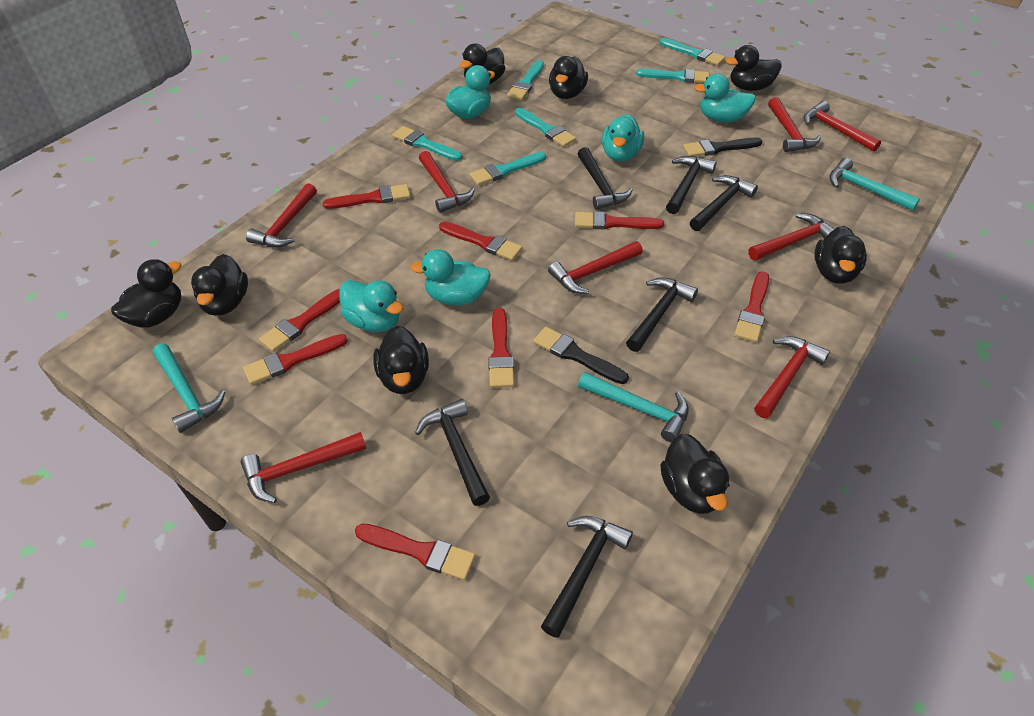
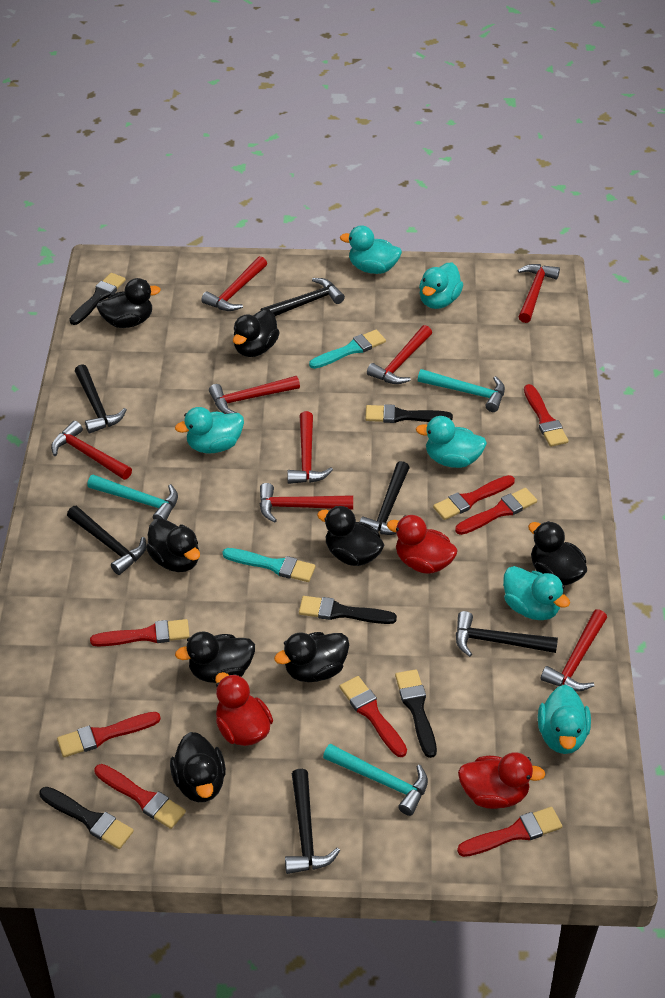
black brush: [533,327,629,384] [683,137,762,156] = 2 -> [39,787,134,849] [69,273,126,325] [299,596,397,624] [365,404,453,423] [395,669,437,758] = 5
red duck: none = 0 -> [215,672,273,746] [387,515,458,574] [458,752,546,809] = 3
turquoise brush: [392,126,462,161] [469,152,546,186] [507,60,544,100] [515,108,576,147] [636,69,709,83] [659,38,725,66] = 6 -> [222,548,315,582] [309,330,386,369] = 2
turquoise duck: [339,280,404,332] [410,249,491,306] [445,65,495,119] [602,114,644,162] [694,73,756,123] = 5 -> [175,407,244,453] [340,225,402,274] [416,416,487,468] [419,262,463,309] [503,566,570,620] [538,685,591,754] = 6

